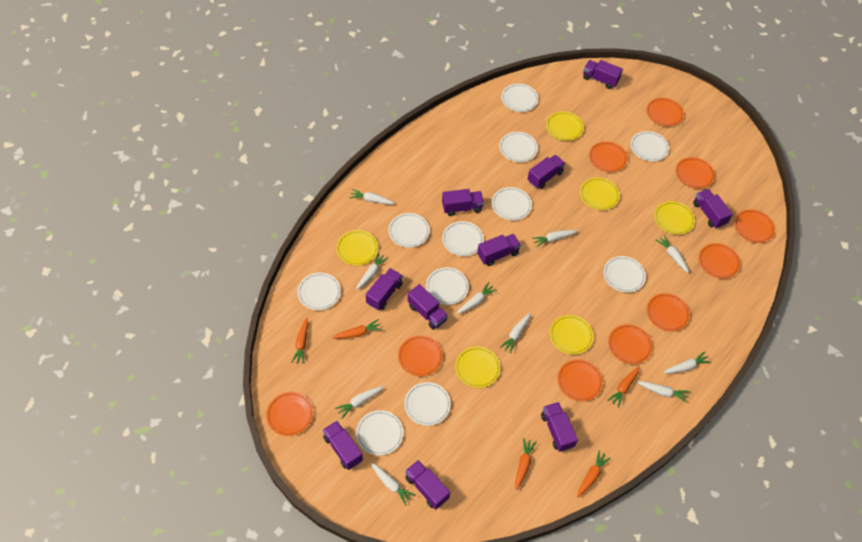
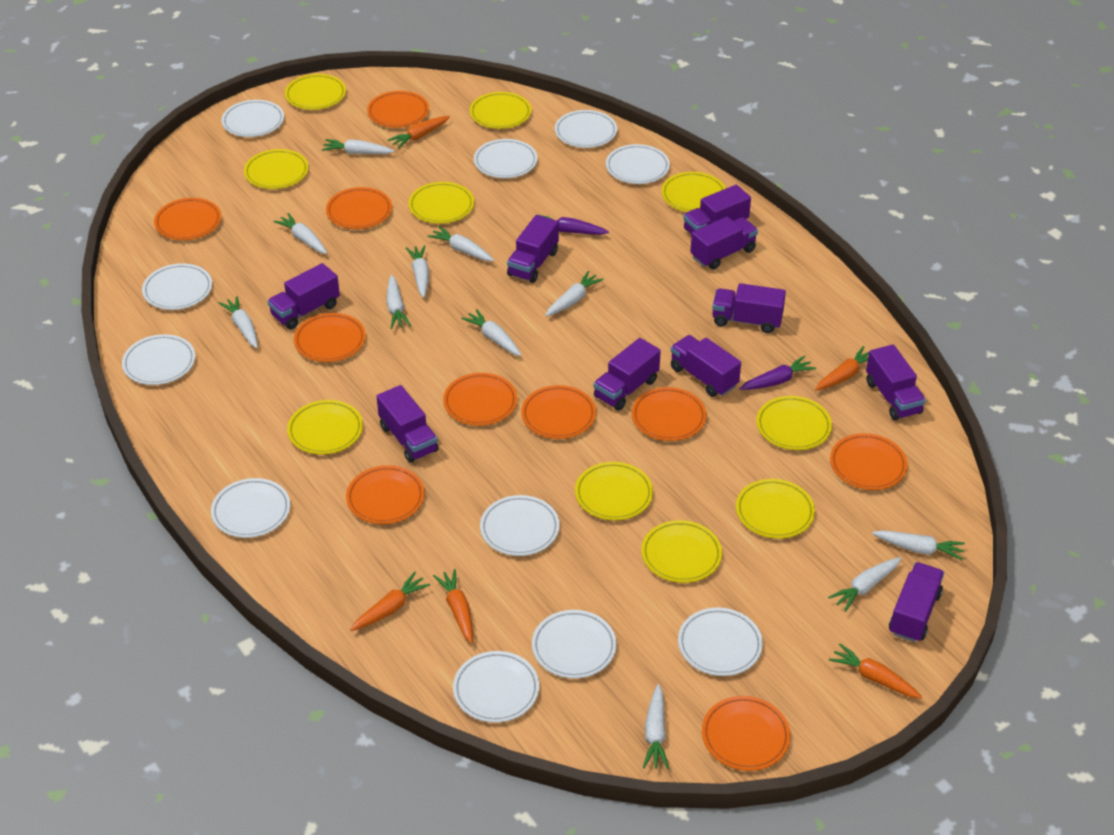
purple carrot: none = 0 -> [540,215,609,235] [739,356,816,390] = 2
white carrot: [335,386,384,418] [349,189,395,205] [356,252,388,290] [371,463,415,506] [457,282,497,314] [500,313,531,354] [532,230,577,248] [637,381,689,403] [656,235,689,273] [663,352,711,374] = 10 -> [219,296,258,348] [273,213,327,254] [322,139,394,154] [386,275,411,329] [406,245,429,298] [427,226,494,261] [461,309,521,356] [545,271,604,317] [643,684,669,769] [828,557,902,612] [872,530,965,560] = 11
yellow plate: [336,230,378,266] [455,346,500,388] [546,111,584,141] [550,315,594,355] [580,178,620,210] [654,201,695,235] = 6 -> [244,149,309,189] [285,74,346,110] [287,400,363,455] [408,182,474,224] [470,92,531,129] [575,462,653,520] [641,520,722,583] [661,172,726,212] [736,479,815,539] [756,396,832,450] = 10

